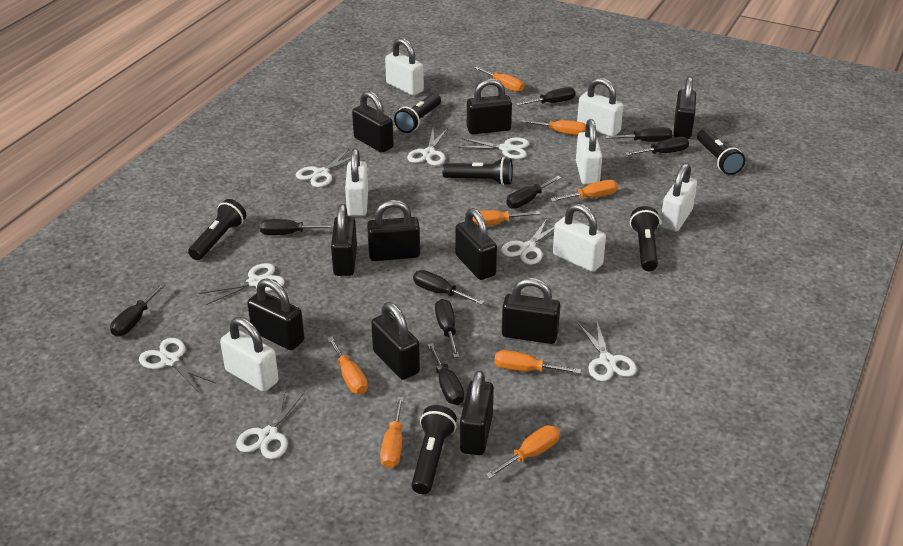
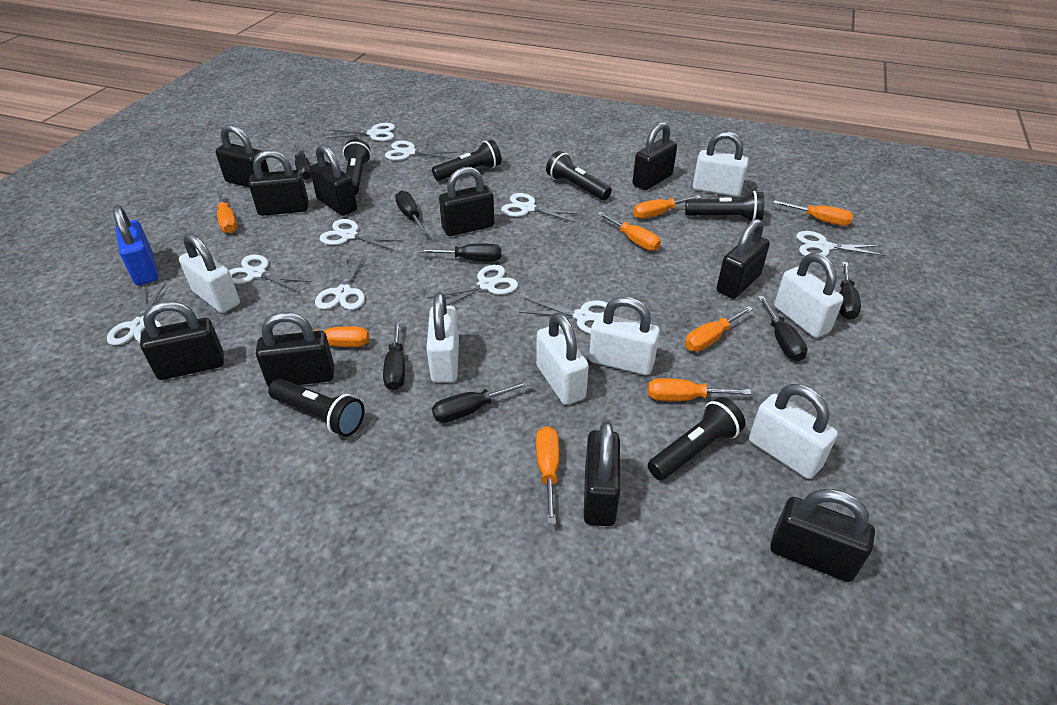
black screwdriver: [110,283,165,337] [260,219,334,235] [413,270,484,305] [427,343,464,405] [435,299,459,358] [506,176,561,209] [516,87,576,106] [605,127,672,142] [625,137,689,156] = 9 -> [294,143,311,180] [383,319,405,390] [395,190,427,234] [419,244,501,261] [432,380,531,423] [758,296,808,361] [839,262,861,320] = 7
blue padlock: none = 0 -> [113,205,158,285] = 1
white scissors: [139,338,216,392] [199,263,285,305] [236,389,305,459] [296,149,360,187] [407,128,448,166] [458,137,529,159] [501,219,554,265] [578,319,637,381] = 8 -> [107,283,166,345] [229,255,311,293] [315,254,365,310] [320,219,403,251] [327,123,395,141] [385,141,457,161] [428,265,518,306] [501,193,581,222] [519,298,607,334] [796,231,885,256] = 10

